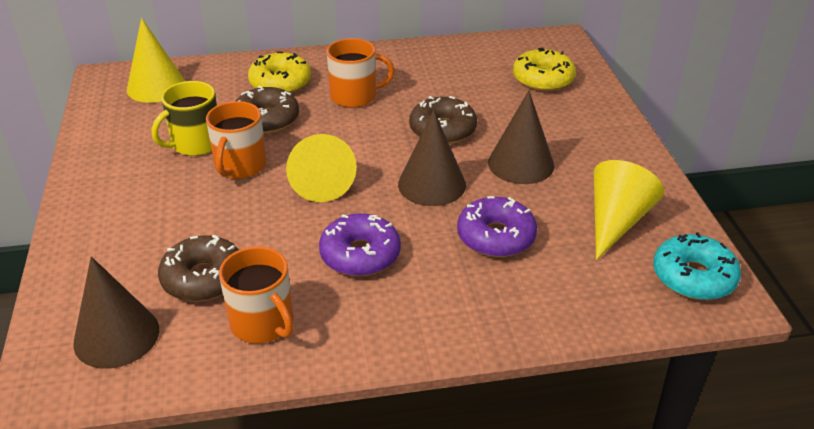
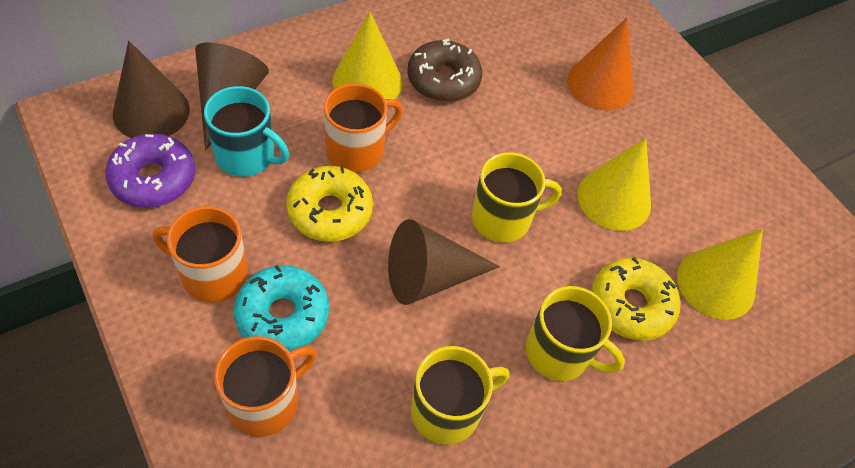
brown donut: [158,235,239,301] [235,85,299,134] [409,96,477,144] = 3 -> [407,39,482,102] = 1
orange cone: none = 0 -> [567,18,634,110] = 1
purple donut: [319,213,401,276] [457,196,537,257] = 2 -> [105,134,195,208] = 1
turquoise mug: none = 0 -> [204,86,289,177] = 1
yellow mug: [152,81,217,156] = 1 -> [411,346,510,445] [471,152,562,242] [526,286,625,381] = 3

